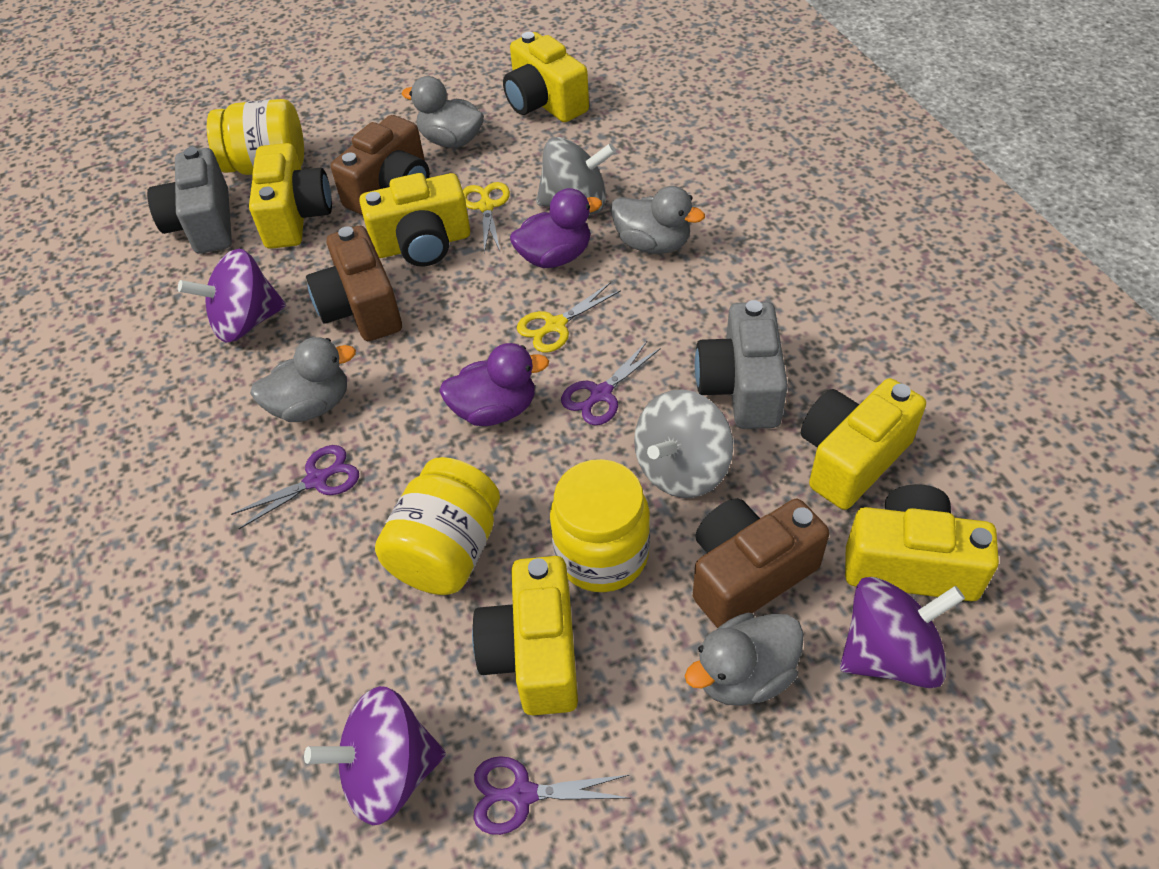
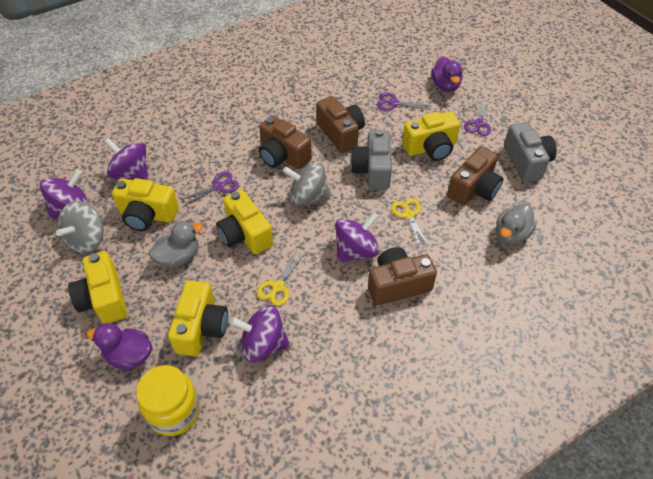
brown camera: [306,226,402,341] [331,115,430,215] [693,498,830,628] = 3 -> [259,116,312,169] [316,96,365,153] [368,247,437,305] [447,146,503,206] = 4
grey duck: [250,337,356,422] [402,76,484,148] [611,186,705,254] [685,613,804,706] = 4 -> [149,221,203,268] [496,203,536,245] = 2
purple spinning top: [178,249,286,343] [304,686,446,825] [840,577,965,688] = 3 -> [40,170,89,219] [104,138,148,180] [230,305,290,362] [335,213,380,263] = 4
yellow camera: [249,143,332,249] [359,173,470,267] [472,556,578,715] [503,32,589,122] [801,378,926,510] [845,484,999,601] = 6 -> [68,251,127,324] [112,178,179,231] [168,280,228,356] [216,190,273,254] [402,111,460,161] = 5
yellow jar: [207,99,304,175] [375,457,500,595] [550,459,650,592] = 3 -> [136,365,200,436] = 1

